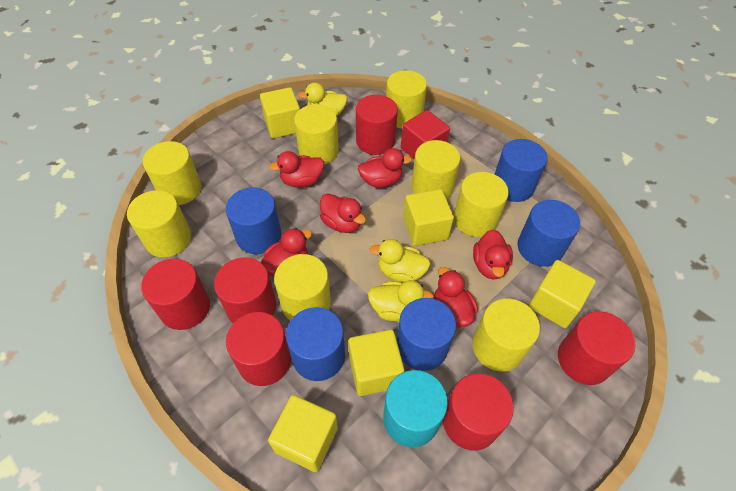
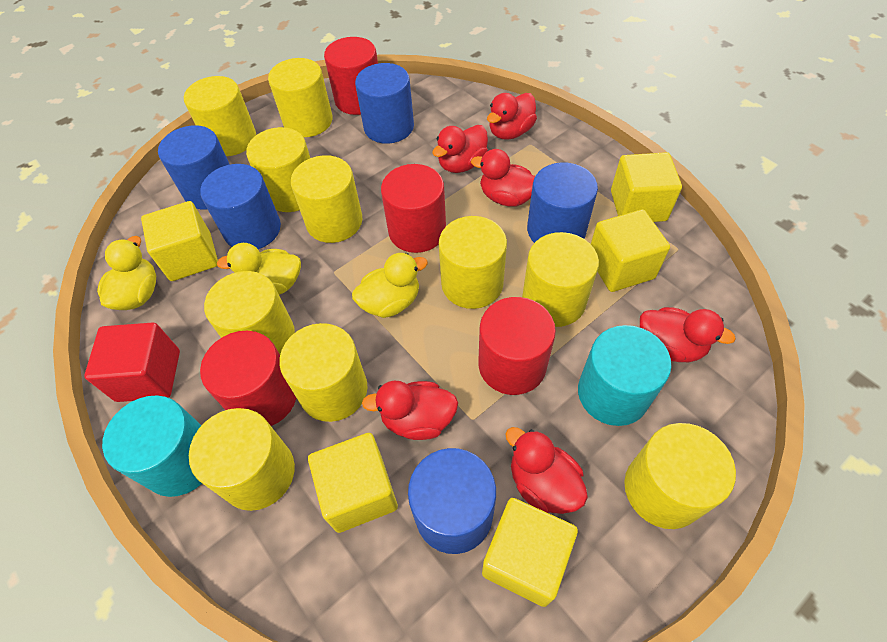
red cylinder: [141,259,210,330] [214,257,276,323] [226,312,291,386] [356,95,398,155] [443,373,514,451] [558,312,636,385] = 6 -> [200,331,296,426] [324,37,378,115] [381,164,446,253] [478,297,556,395] = 4
turquoise cylinder: [383,370,448,447] = 1 -> [102,395,202,497] [578,325,671,426] = 2
yellow cylinder: [127,190,191,258] [143,141,201,205] [274,254,331,321] [294,104,339,164] [386,70,427,128] [411,140,460,199] [454,172,509,237] [472,299,540,371] = 8 -> [184,76,256,156] [189,408,295,511] [204,271,295,354] [246,127,310,212] [268,58,332,137] [279,323,368,422] [291,155,362,243] [439,216,507,309] [522,232,599,327] [624,423,736,529] = 10

